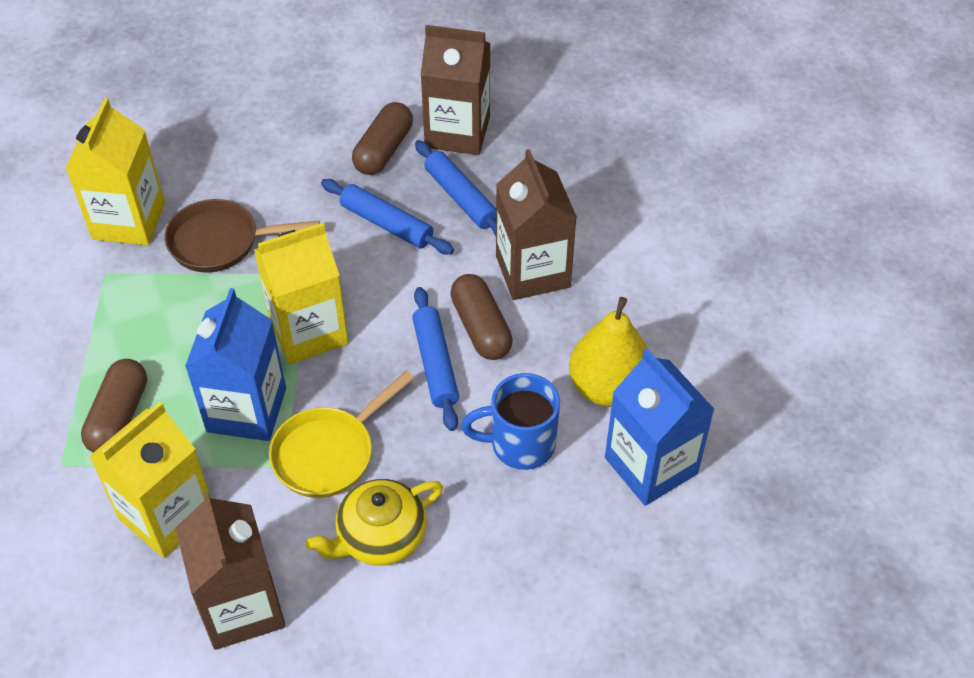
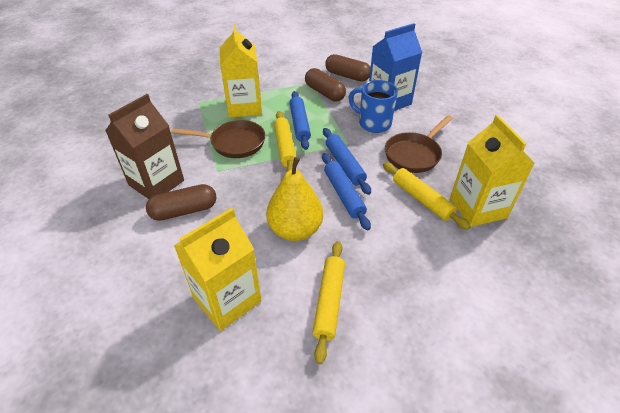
blue carton: [185,288,286,441] [605,348,715,506] = 2 -> [369,23,423,111] = 1
brown carton: [175,491,286,650] [421,25,490,155] [496,149,577,300] = 3 -> [105,94,184,199] = 1
brown pan: [165,199,320,273] = 1 -> [171,120,265,158] [385,115,453,173] = 2
yellow pan: [269,370,414,498] = 1 -> none = 0
yellow rolling pin: none = 0 -> [274,111,296,171] [312,241,345,364] [383,162,471,230] = 3
yellow teapot: [306,479,443,566] = 1 -> none = 0

